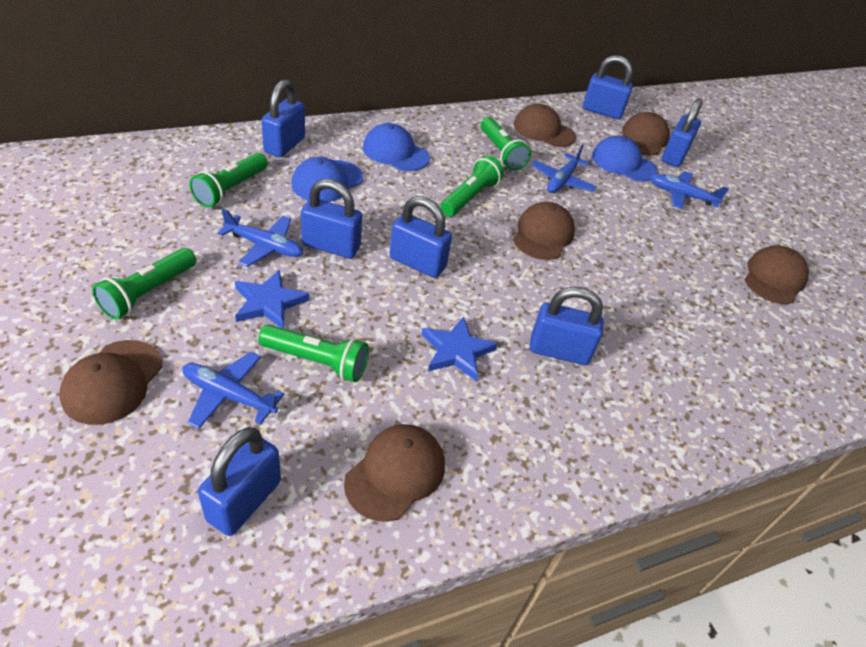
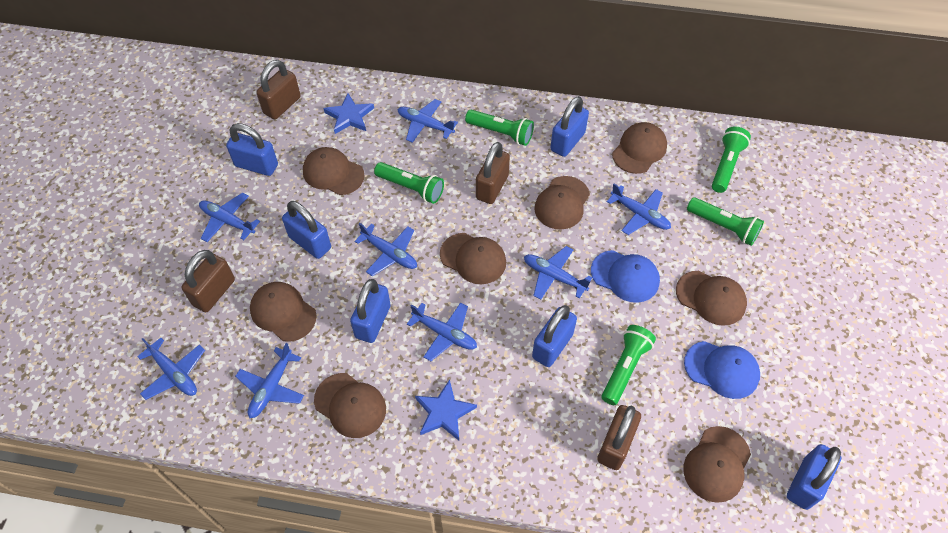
blue cap: [291,157,363,202] [363,123,430,171] [592,136,657,182] = 3 -> [591,250,660,303] [684,341,760,399] = 2
blue padlock: [198,427,281,536] [261,79,305,157] [301,179,362,259] [390,196,452,278] [530,287,603,365] [583,55,633,119] [662,98,703,167] = 7 -> [226,123,278,176] [282,201,331,259] [350,279,391,343] [532,305,577,367] [550,96,589,157] [787,444,841,510] = 6
blue plane: [182,352,284,429] [217,208,303,267] [531,144,597,193] [650,171,729,209] = 4 -> [137,338,205,400] [199,192,260,242] [235,343,304,418] [354,223,417,276] [398,99,458,143] [407,302,477,361] [524,246,592,300] [607,184,671,235] = 8
brown cap: [60,340,162,425] [344,424,445,522] [513,104,576,147] [513,202,575,260] [622,112,670,155] [745,245,809,304] = 6 -> [250,282,317,342] [303,147,365,195] [314,373,386,438] [440,233,506,284] [534,176,590,230] [612,122,667,174] [676,271,747,326] [683,426,751,503] = 8
brown padlock: none = 0 -> [181,250,235,312] [256,60,301,120] [476,142,510,204] [597,405,641,470] = 4

